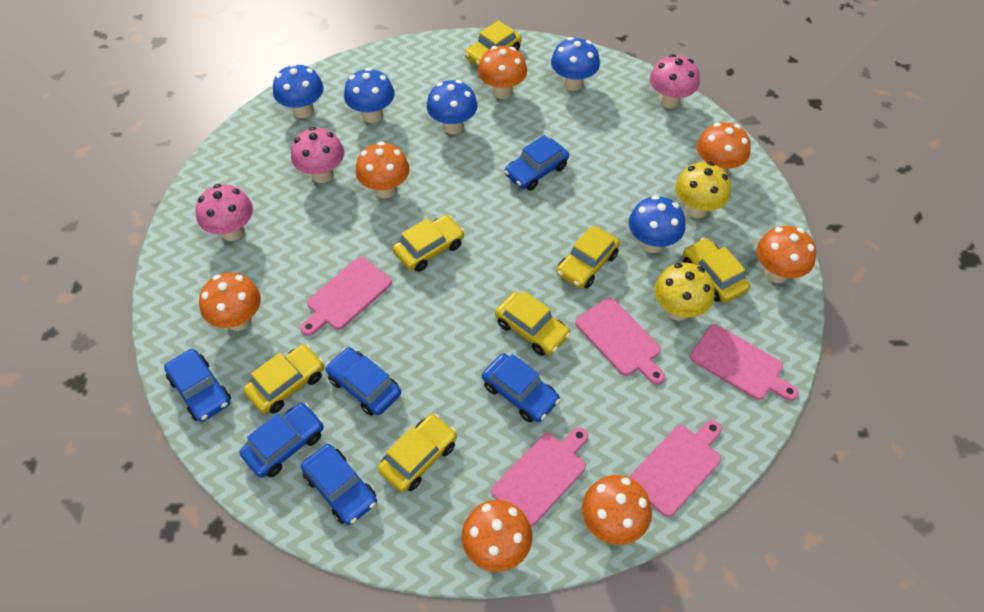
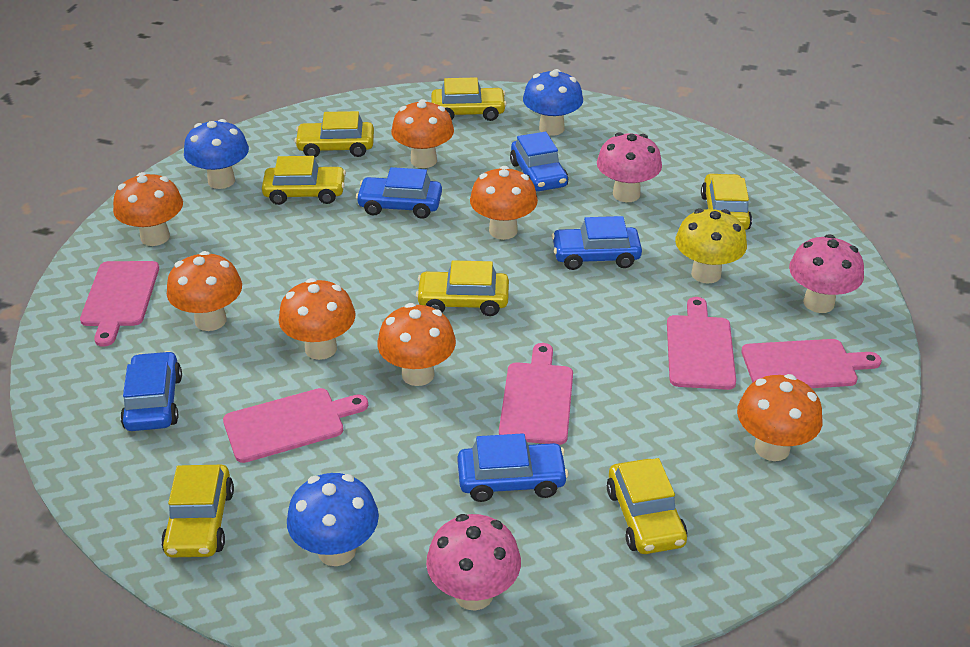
blue car: [164,349,231,422] [240,403,324,478] [301,444,377,525] [325,347,401,416] [482,353,560,423] [504,135,569,191] = 6 -> [120,351,182,431] [356,167,442,219] [457,433,568,502] [510,131,568,191] [551,216,642,270] = 5
blue mushroom: [273,64,323,118] [344,68,395,123] [427,80,477,134] [551,37,600,91] [629,195,685,253] = 5 -> [184,119,249,189] [287,473,379,566] [523,69,583,136] = 3
yellow mushroom: [654,263,715,321] [675,162,731,218] = 2 -> [675,209,747,284] = 1

